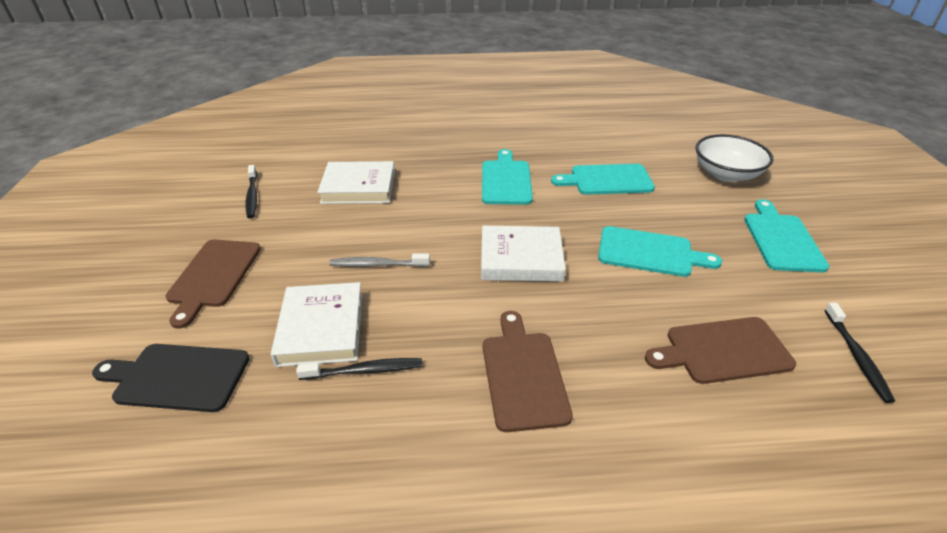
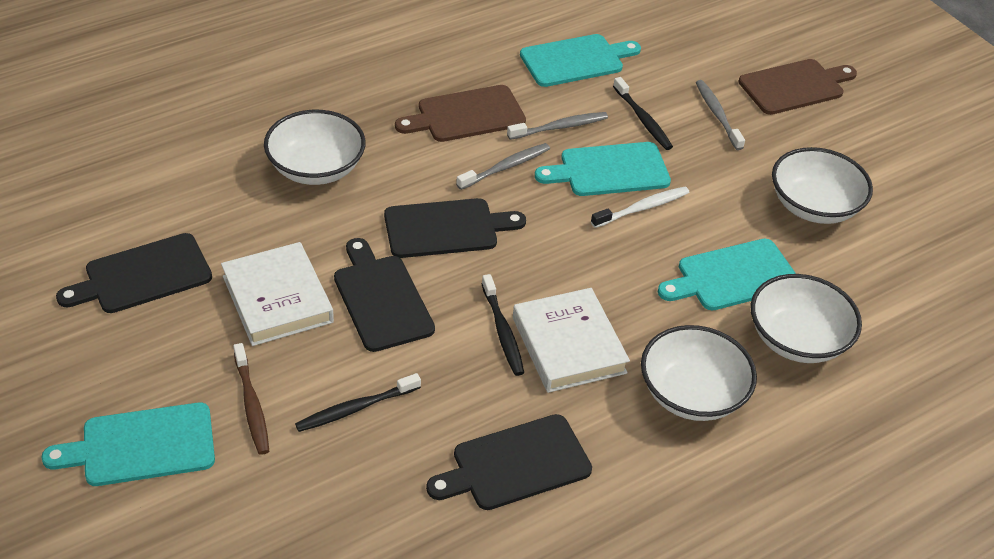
black cutting board: [92,344,249,412] = 1 -> [56,233,212,313] [334,238,435,352] [384,198,526,258] [426,414,592,510] = 4
brown cutting board: [166,239,261,329] [483,311,573,432] [645,317,796,384] = 3 -> [395,85,526,142] [738,59,857,115] = 2
brown toothbrush: none = 0 -> [233,343,269,455] = 1
grey toothbrush: [329,254,430,267] = 1 -> [456,143,550,190] [507,112,608,140] [696,80,745,150] = 3
white book: [271,282,363,367] [317,161,395,204] [481,226,566,282] = 3 -> [221,242,334,346] [513,288,630,393] = 2
white bowl: [695,134,773,182] = 1 -> [264,110,366,185] [641,325,757,421] [751,274,862,363] [772,147,873,224] = 4
white toothbrush: none = 0 -> [591,187,689,228] = 1

